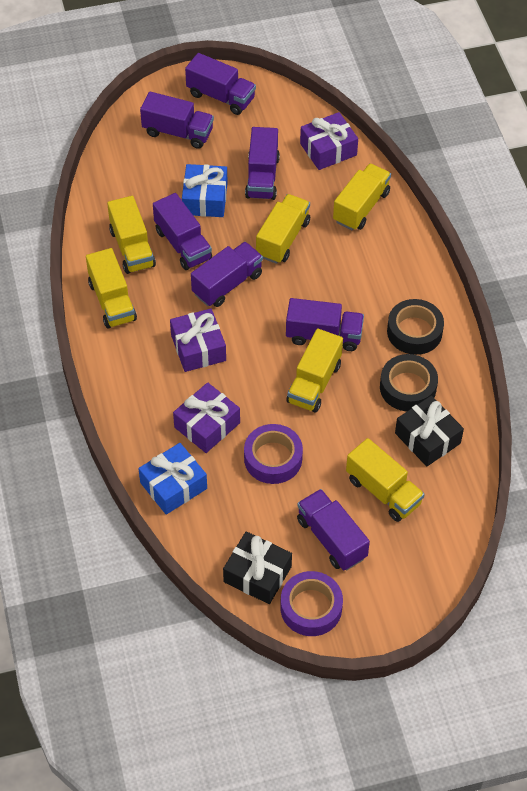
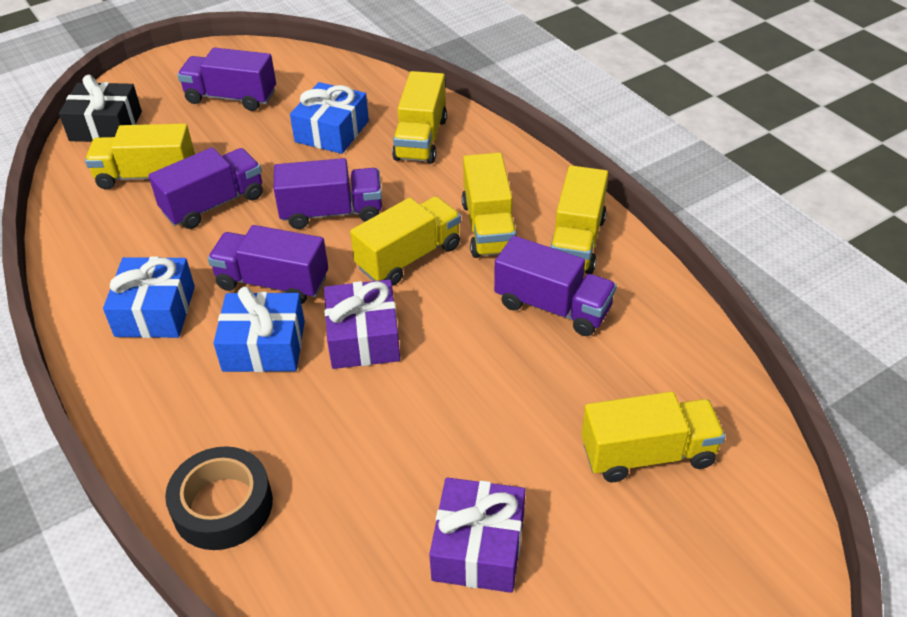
black gift: [223,531,292,604] [395,396,464,466] = 2 -> [59,75,142,142] = 1
black tape: [380,354,438,411] [387,299,444,355] = 2 -> [165,446,273,550] = 1
blue gift: [138,443,207,515] [182,164,228,217] = 2 -> [103,256,195,338] [214,286,305,372] [290,82,369,154] = 3
purple gift: [170,309,226,372] [173,382,240,453] [300,112,358,170] = 3 -> [324,279,400,369] [429,477,525,593] = 2
purple tape: [244,424,303,484] [280,571,343,636] = 2 -> none = 0
purple truck: [140,92,214,149] [153,193,212,270] [185,53,256,115] [191,242,263,307] [245,127,280,200] [286,298,364,351] [297,489,370,571] = 7 -> [148,147,263,229] [177,47,276,111] [208,225,328,304] [274,158,382,229] [494,236,617,336] = 5

